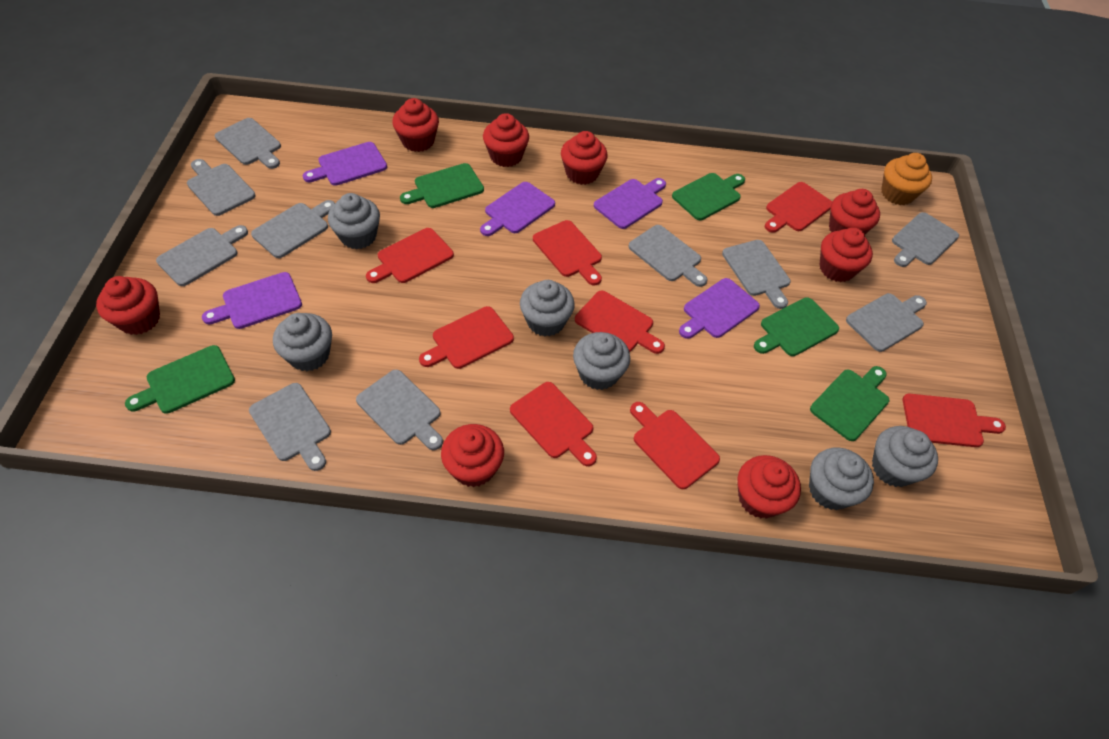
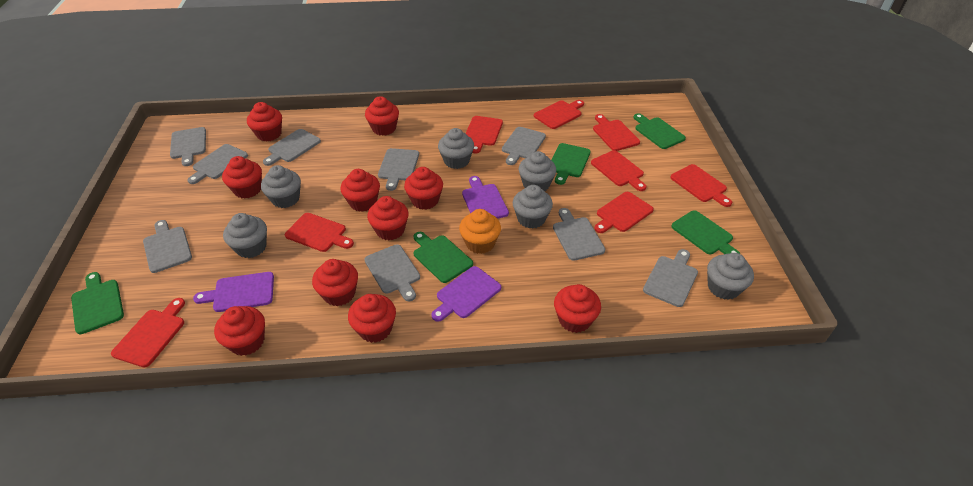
grey cutting board: [156,225,248,286] [187,159,256,216] [215,118,281,169] [249,383,331,471] [251,200,335,258] [356,370,443,450] [628,225,708,287] [722,240,791,309] [846,293,927,352] [892,212,959,267] = 10 -> [143,220,192,273] [170,127,206,166] [188,144,248,184] [263,129,321,166] [364,244,420,301] [378,148,419,191] [502,127,546,165] [553,208,606,261] [643,249,698,307] = 9
purple cutting board: [202,272,302,329] [303,142,387,186] [480,182,555,236] [594,178,666,229] [679,278,760,339] = 5 -> [193,272,274,312] [431,266,501,322] [462,176,509,219] = 3
red cupcake: [96,276,160,335] [392,98,439,152] [441,424,504,487] [483,113,529,167] [561,131,608,185] [737,455,801,519] [820,228,873,282] [829,189,880,234] = 8 -> [214,306,265,356] [222,156,262,198] [247,102,282,141] [312,259,358,306] [341,169,380,212] [348,294,396,343] [365,96,399,136] [367,196,409,240] [404,167,443,210] [554,284,601,333] = 10

